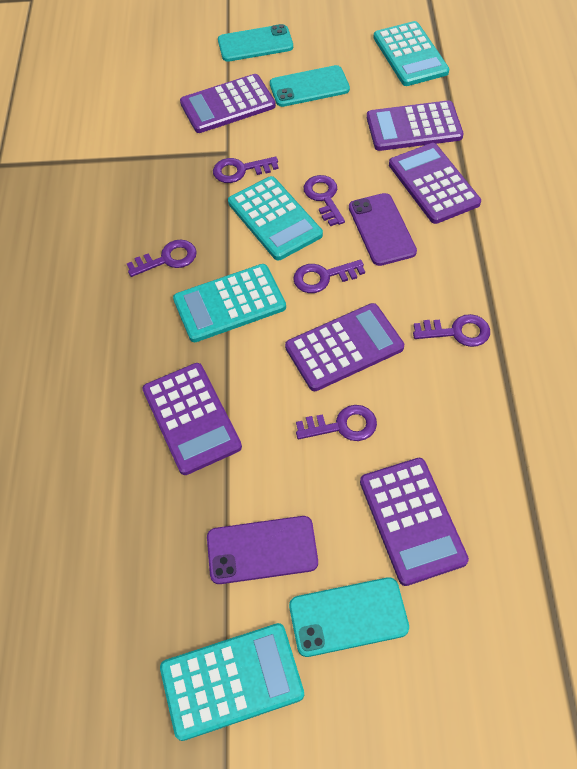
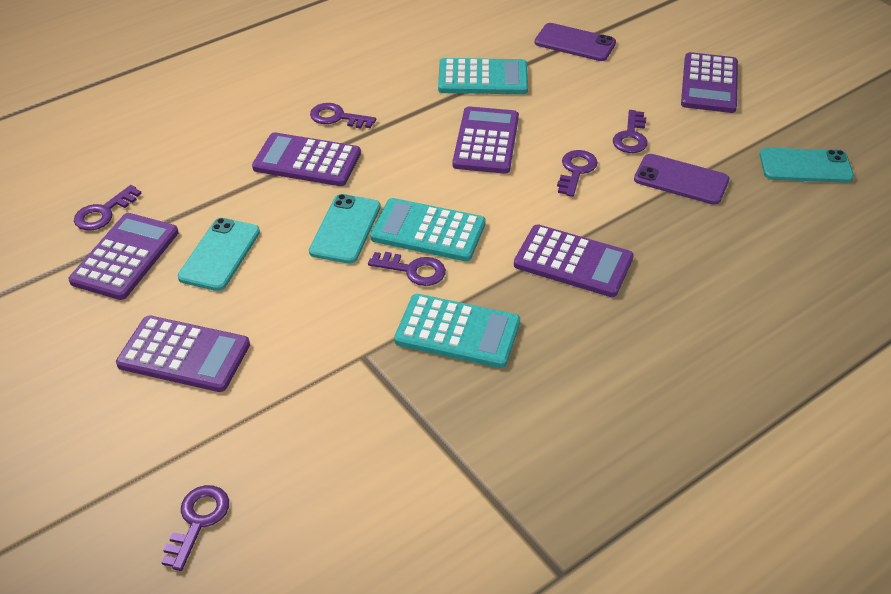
turquoise calculator: [160,623,304,741] [173,264,286,342] [228,176,323,260] [374,21,449,86] = 4 -> [370,198,486,261] [394,294,520,368] [438,58,528,94] = 3

